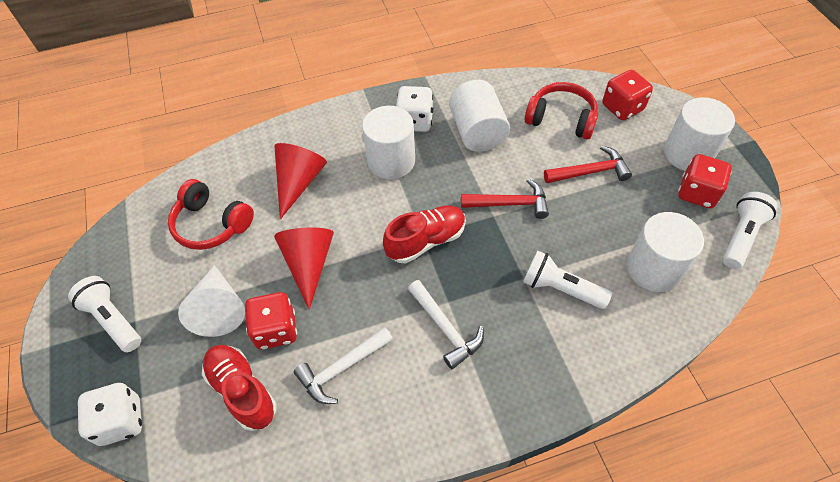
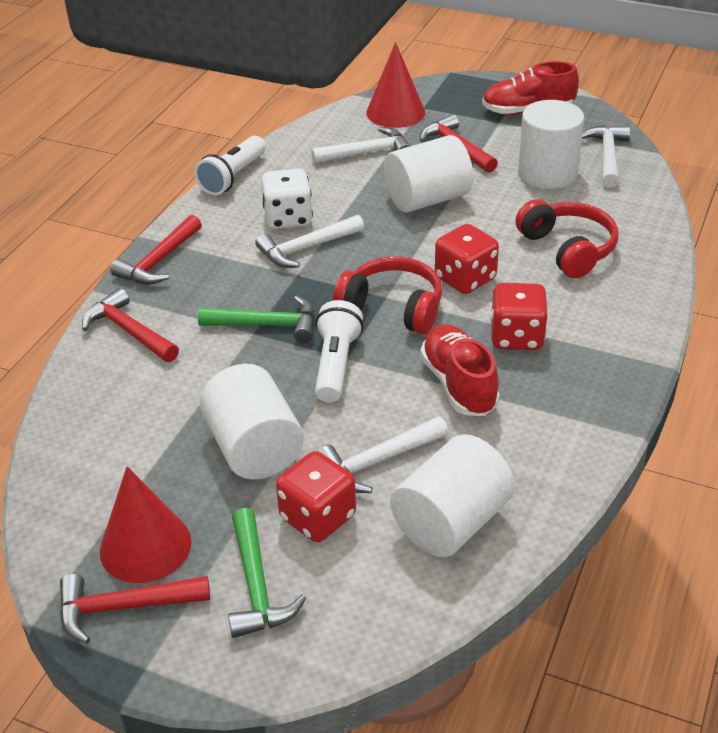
green hammer: none = 0 -> [198,296,315,343] [228,508,306,638] = 2
red hammer: [461,179,549,219] [544,145,632,183] = 2 -> [60,574,210,644] [82,288,179,362] [110,215,202,284] [420,114,498,173] = 4
white cone: [178,265,245,337] = 1 -> none = 0
white dice: [78,383,142,446] [396,86,433,132] = 2 -> [261,169,313,229] = 1
white flashlight: [68,276,141,352] [523,250,612,309] [723,192,778,269] = 3 -> [194,136,266,195] [315,300,364,402] = 2
white hammer: [294,327,393,404] [408,280,484,369] = 2 -> [255,215,364,268] [311,127,411,164] [317,416,448,493] [582,125,630,188] = 4

